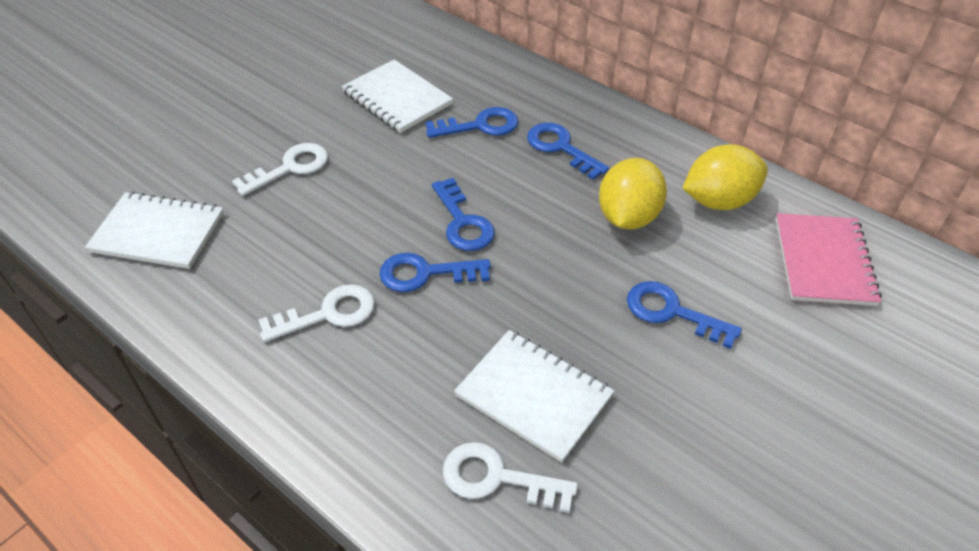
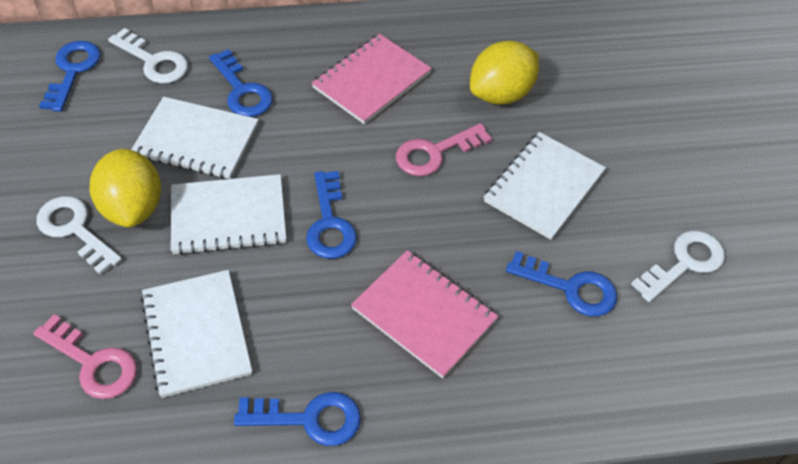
pink key: none = 0 -> [33,314,137,399] [396,123,492,176] = 2
pink notebook: [776,213,882,306] = 1 -> [312,34,432,124] [351,250,498,378] = 2
white notebook: [85,192,224,269] [342,59,453,133] [454,330,614,463] = 3 -> [131,97,259,179] [141,270,252,398] [171,174,286,255] [484,132,606,240] = 4

